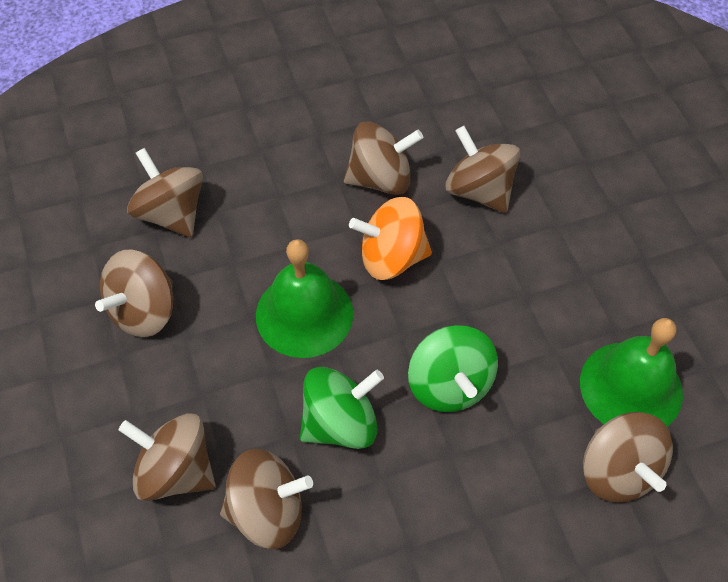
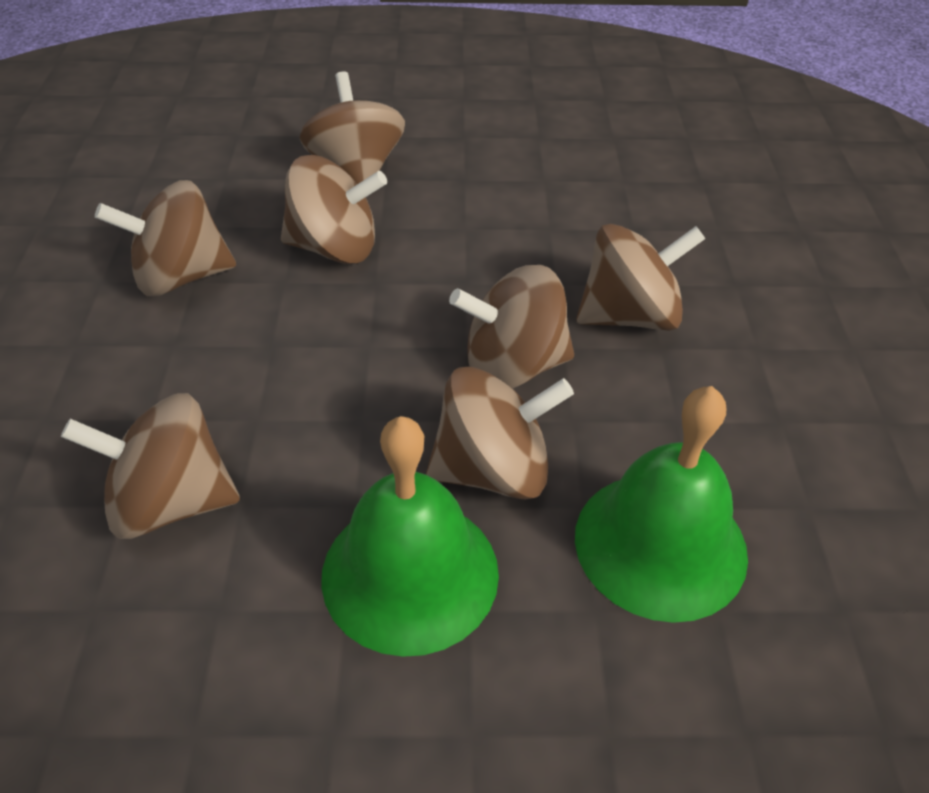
green spinning top: [300,367,384,449] [408,325,498,412] = 2 -> none = 0
orange spinning top: [349,197,432,280] = 1 -> none = 0

